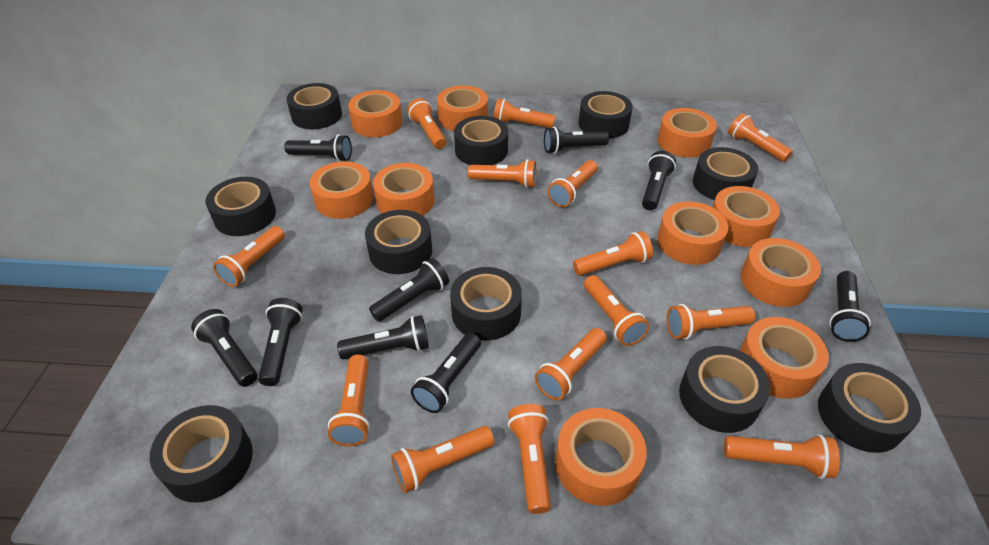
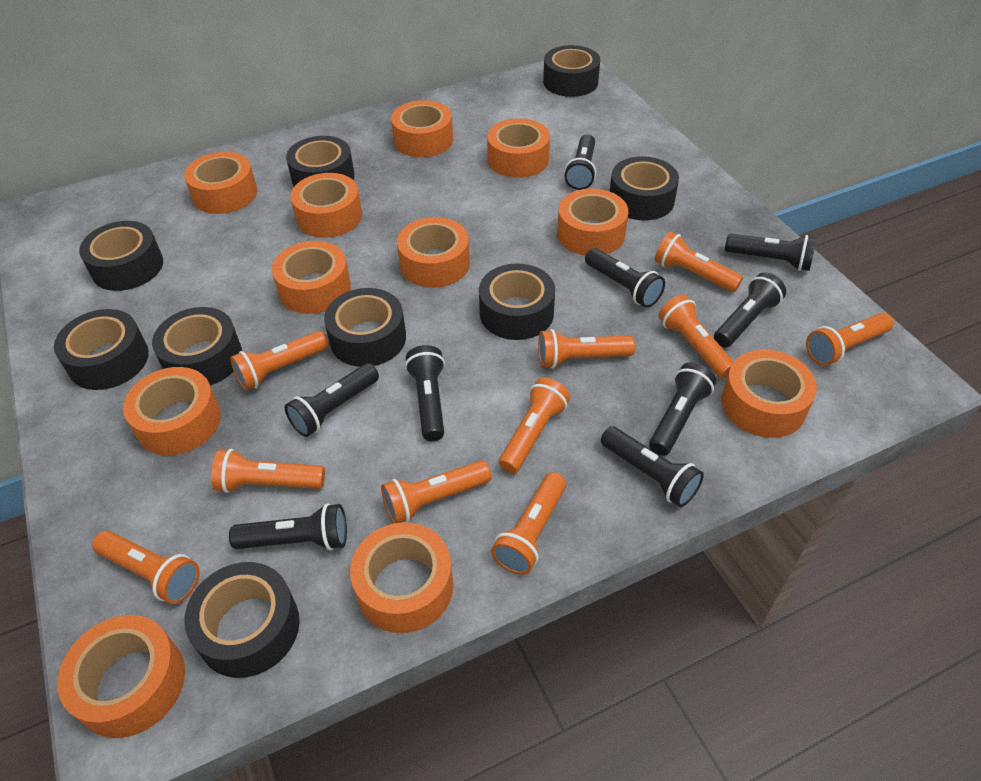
black tape: [150,405,253,503] [206,177,276,236] [286,83,342,130] [365,210,432,274] [450,267,522,340] [454,116,508,165] [579,91,633,139] [679,346,770,433] [693,147,758,200] [818,363,921,453] = 10 -> [54,309,149,390] [79,221,163,291] [152,307,242,385] [184,562,299,678] [286,136,355,186] [324,288,406,367] [479,263,555,340] [543,45,600,97] [610,156,679,220] = 9
orange flashlight: [213,226,285,287] [328,354,370,446] [391,426,494,493] [407,98,447,149] [468,159,536,188] [494,99,556,128] [508,404,551,514] [535,328,607,400] [547,160,598,207] [573,231,653,276] [584,275,649,346] [666,304,755,340] [724,435,840,479] [728,113,793,162] = 14 -> [92,531,200,604] [211,449,325,493] [230,331,329,391] [381,460,491,524] [491,472,566,575] [499,378,570,474] [538,329,635,369] [655,232,743,292] [659,295,734,378] [806,313,894,366] = 10
orange tape: [310,161,374,219] [348,90,402,137] [373,163,435,216] [437,85,488,131] [555,408,647,506] [657,202,728,265] [658,108,717,158] [712,186,780,247] [739,317,829,399] [741,238,821,307] = 10 -> [57,615,185,738] [123,367,221,455] [184,152,257,214] [272,241,351,314] [290,173,362,238] [350,522,454,633] [391,100,453,157] [397,217,470,288] [487,118,550,178] [557,188,628,256] [722,350,817,438] = 11

